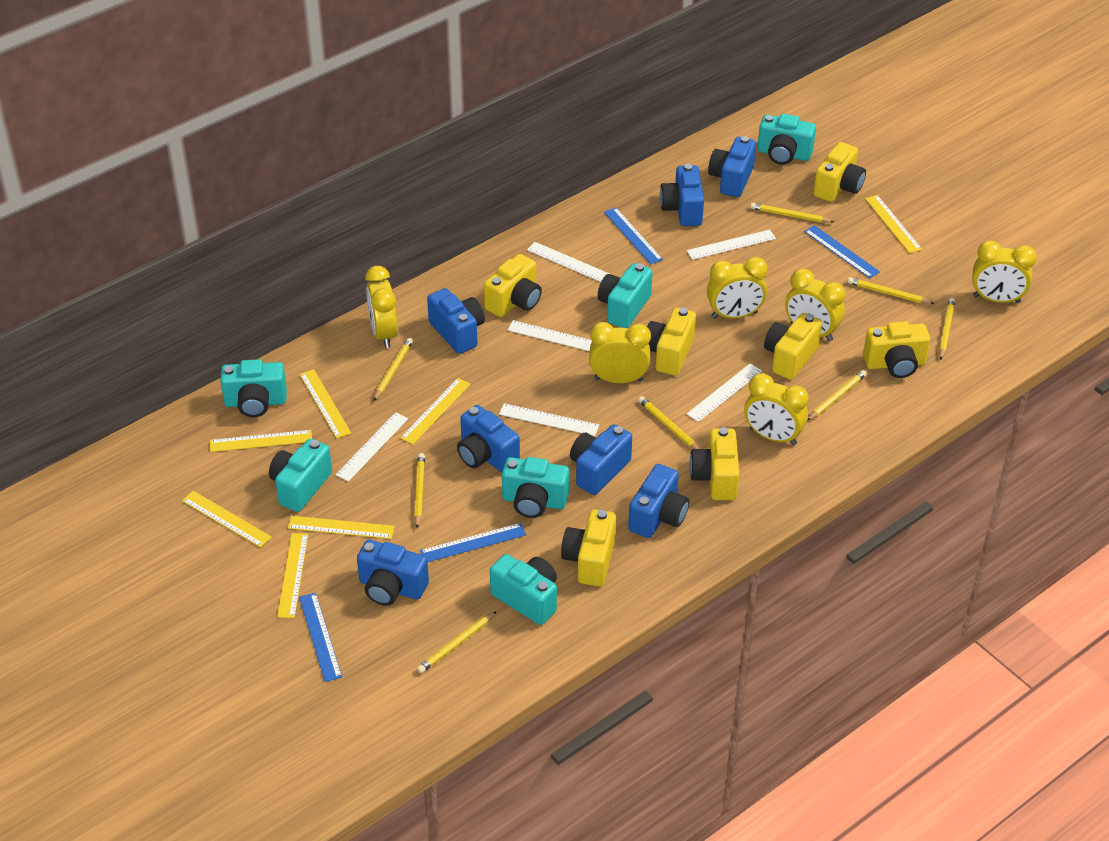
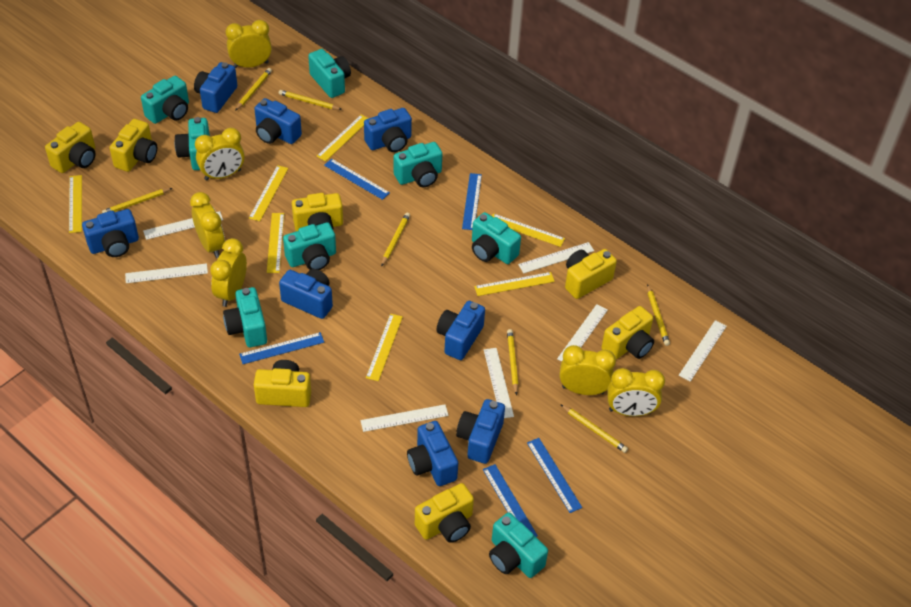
blue camera: [357,540,429,606] [427,288,485,354] [457,405,520,472] [570,424,632,495] [628,464,689,538] [660,164,704,226] [708,136,756,197] = 7 -> [82,209,139,257] [194,62,237,113] [254,98,302,144] [279,269,333,319] [364,108,412,152] [407,421,458,486] [436,301,485,360] [456,399,505,464] = 8
blue ruler: [299,593,342,682] [420,523,526,562] [604,208,663,264] [804,225,880,278] = 4 -> [239,332,324,364] [324,159,390,200] [462,173,482,230] [483,464,538,537] [527,438,582,513] = 5
turquoise camera: [220,359,287,417] [269,439,332,512] [490,554,557,625] [502,457,569,518] [598,263,653,328] [757,114,816,165] = 6 -> [141,76,189,124] [174,117,210,170] [223,287,267,347] [283,222,336,270] [308,49,351,98] [394,142,442,187] [472,212,521,264] [489,512,548,578] = 8
white ruler: [335,412,408,482] [499,403,599,436] [508,320,592,351] [527,242,612,282] [687,230,776,260] [687,363,762,422] = 6 -> [125,263,208,283] [143,211,223,240] [360,404,449,432] [484,348,514,418] [518,242,594,273] [557,304,608,362] [678,320,727,382] = 7
yellow pencil: [374,338,413,401] [414,453,425,529] [417,611,497,673] [638,396,700,449] [750,203,834,223] [807,370,867,421] [848,277,935,304] [939,298,955,360] = 8 -> [102,188,172,213] [235,68,272,111] [279,90,342,110] [381,213,410,267] [507,329,519,395] [560,404,628,453] [647,284,670,346] = 7

